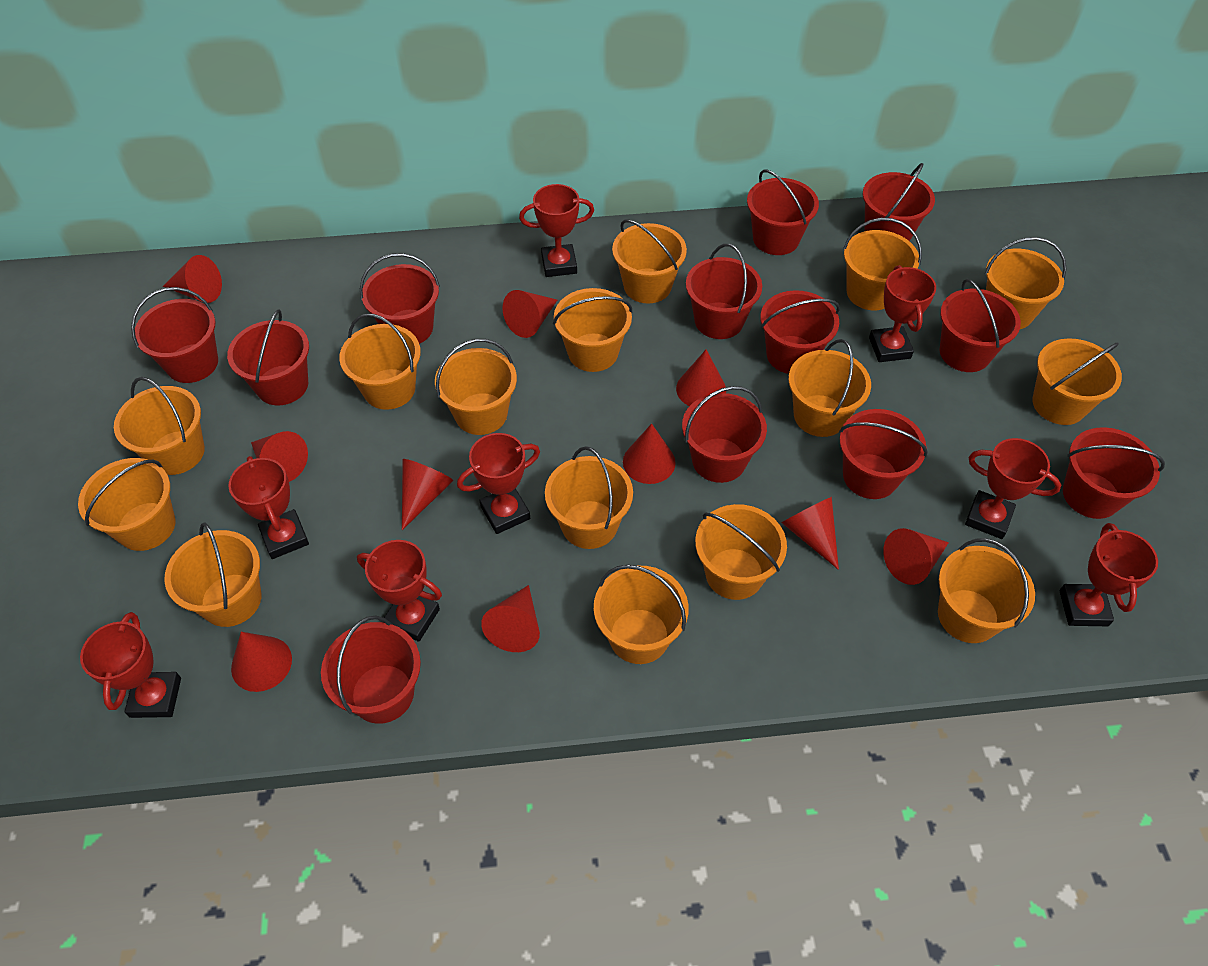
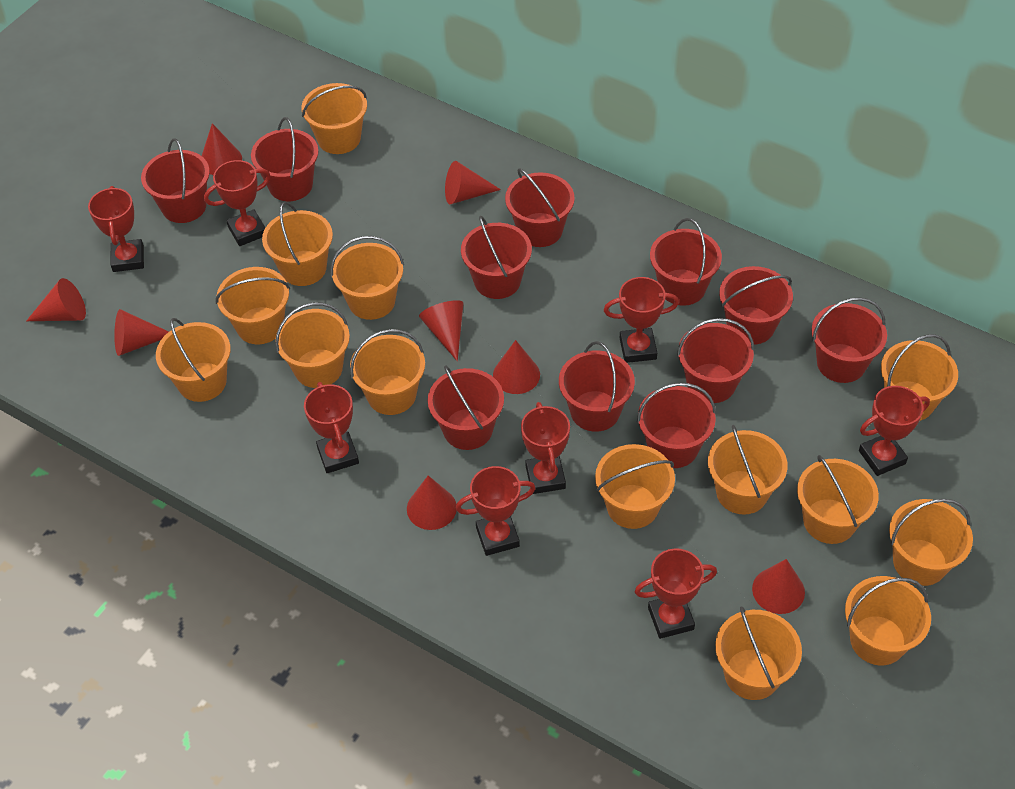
orange bucket: [78,458,175,551] [114,377,205,475] [164,523,261,627] [339,314,421,410] [435,339,517,435] [545,446,633,549] [553,288,632,372] [594,565,689,664] [612,220,687,303] [695,504,787,600] [788,339,871,437] [843,218,922,310] [938,538,1035,643] [985,237,1066,329] [1032,338,1122,425] = 15 -> [156,318,231,402] [216,267,290,344] [262,201,333,286] [275,302,350,388] [301,83,367,154] [330,236,404,320] [350,329,425,415] [595,444,675,529] [708,425,788,515] [715,606,802,700] [797,455,879,544] [845,576,931,665] [881,334,958,421] [889,499,973,586] = 14
red bucket: [131,287,218,383] [227,309,309,405] [321,616,421,724] [360,253,440,344] [682,386,767,483] [686,244,762,339] [747,169,819,255] [760,290,840,374] [839,409,928,499] [862,163,935,241] [939,279,1021,372] [1063,427,1165,519] = 12 -> [141,138,210,223] [251,117,319,201] [428,365,504,450] [461,216,532,299] [505,168,575,247] [559,341,635,432] [637,383,716,468] [650,218,722,306] [677,318,754,403] [719,266,793,345] [811,297,887,383] = 11
red cone: [163,255,222,303] [231,632,292,692] [251,431,308,482] [402,459,453,530] [481,585,540,652] [503,290,557,338] [623,424,676,484] [676,349,726,406] [782,497,839,570] [883,528,949,585] = 10 -> [26,278,86,321] [114,309,169,356] [202,123,242,175] [407,476,457,530] [419,300,464,361] [445,161,501,204] [493,340,540,394] [752,559,805,614] = 8

